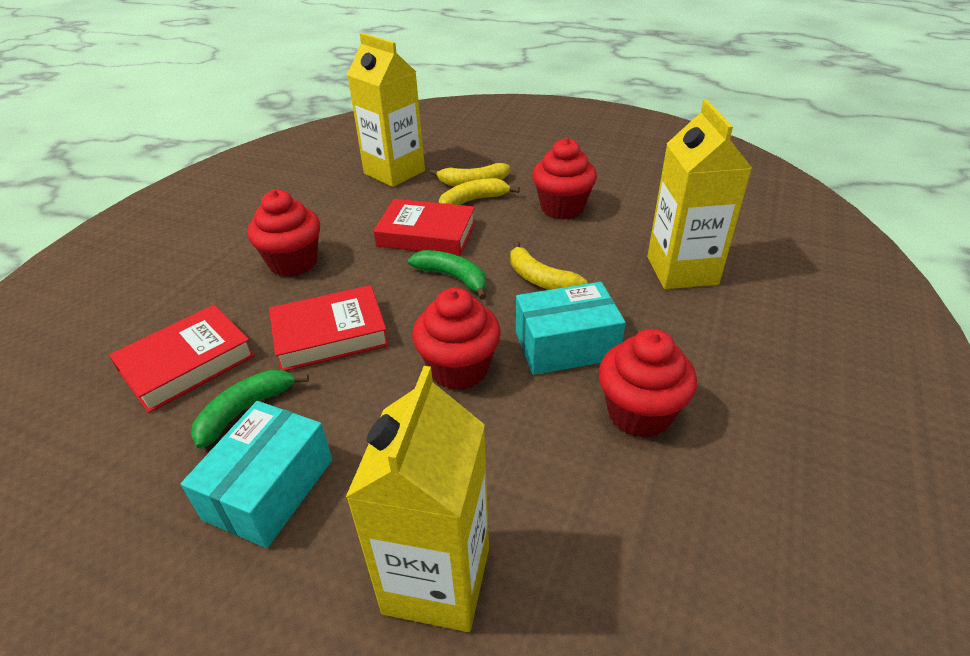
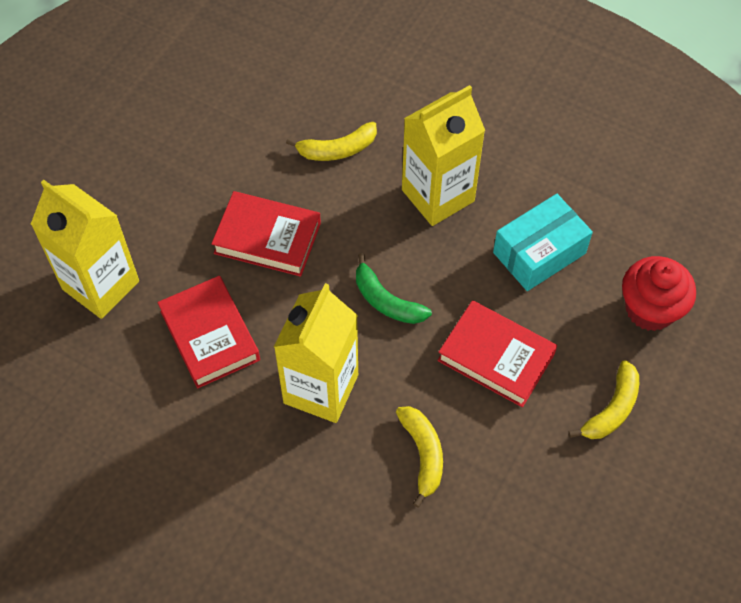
green banana: [191,370,309,449] [408,250,486,300] = 2 -> [356,253,432,324] = 1
red cupcake: [247,190,320,277] [412,288,501,390] [532,138,597,219] [598,329,697,438] = 4 -> [622,256,696,331] = 1
turquoise box: [181,401,332,548] [516,282,626,375] = 2 -> [493,194,593,291] = 1

